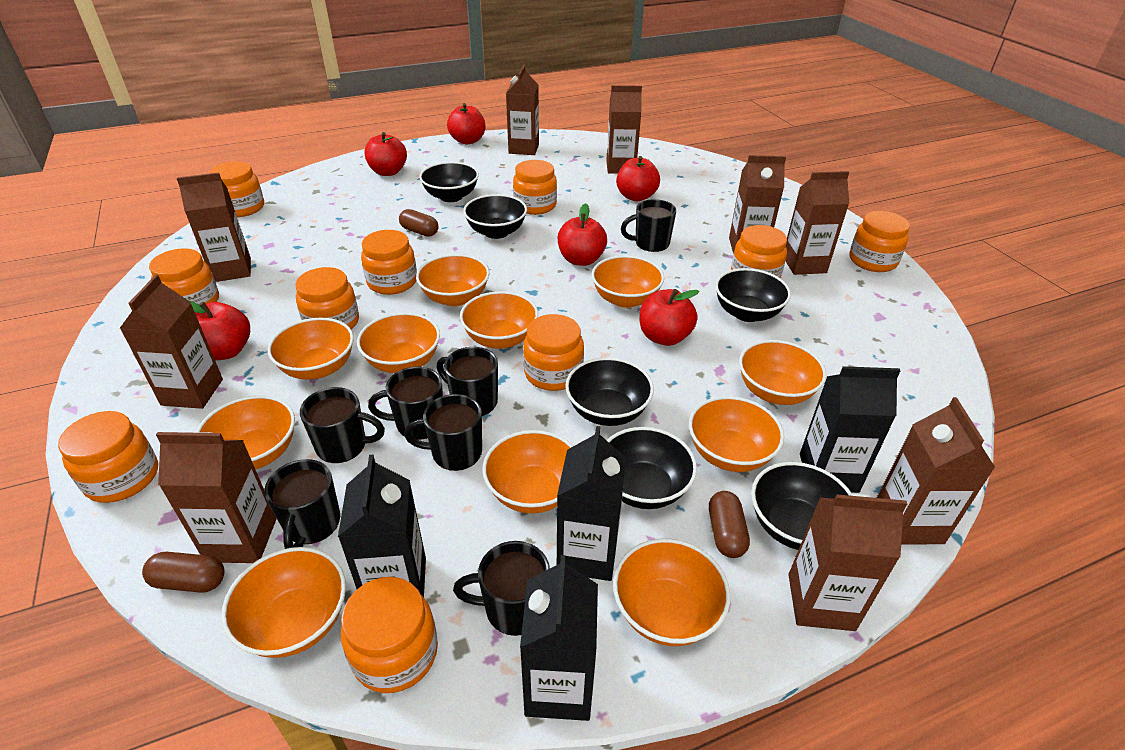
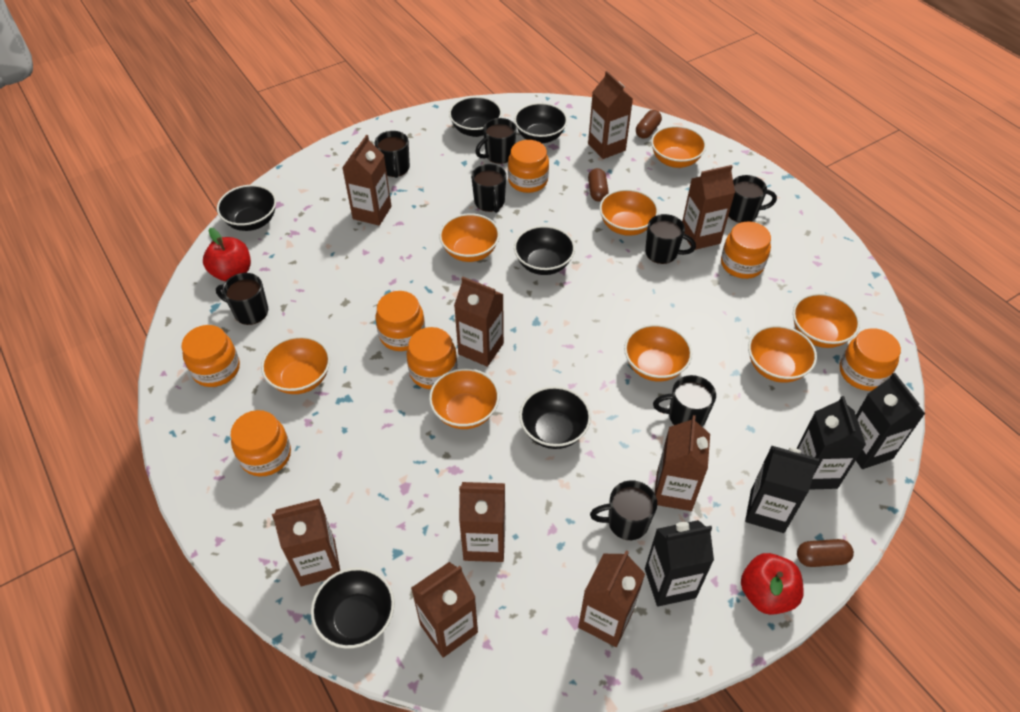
black mug: [265,459,340,549] [300,387,385,463] [368,367,443,440] [404,394,482,471] [436,347,498,416] [453,541,550,636] [621,199,676,252] = 7 -> [216,273,268,325] [375,131,410,178] [471,164,507,213] [475,118,517,164] [590,480,657,540] [645,214,696,264] [653,375,716,427] [729,175,777,223] = 8
orange bowl: [196,395,295,470] [221,547,346,658] [268,318,354,380] [357,312,440,373] [416,254,490,306] [460,291,538,349] [482,430,573,514] [592,255,664,308] [613,539,730,646] [689,396,784,472] [739,340,826,405] = 11 -> [261,336,330,394] [429,368,500,429] [439,213,500,262] [599,189,659,236] [624,324,692,382] [651,126,706,168] [748,325,817,383] [793,293,860,348] = 8
orange jar: [58,411,158,503] [149,248,219,304] [209,161,264,217] [295,267,359,329] [341,577,438,693] [361,230,417,295] [513,160,557,215] [523,314,584,391] [731,225,787,278] [849,211,910,272] = 10 -> [182,325,240,387] [231,410,291,477] [376,291,425,351] [407,327,457,389] [508,140,549,193] [721,222,771,279] [840,328,901,391] = 7
red apple: [190,301,250,360] [364,132,407,176] [447,103,486,144] [558,203,607,266] [616,156,660,201] [640,289,700,346] = 6 -> [203,228,251,281] [741,553,804,615] = 2

